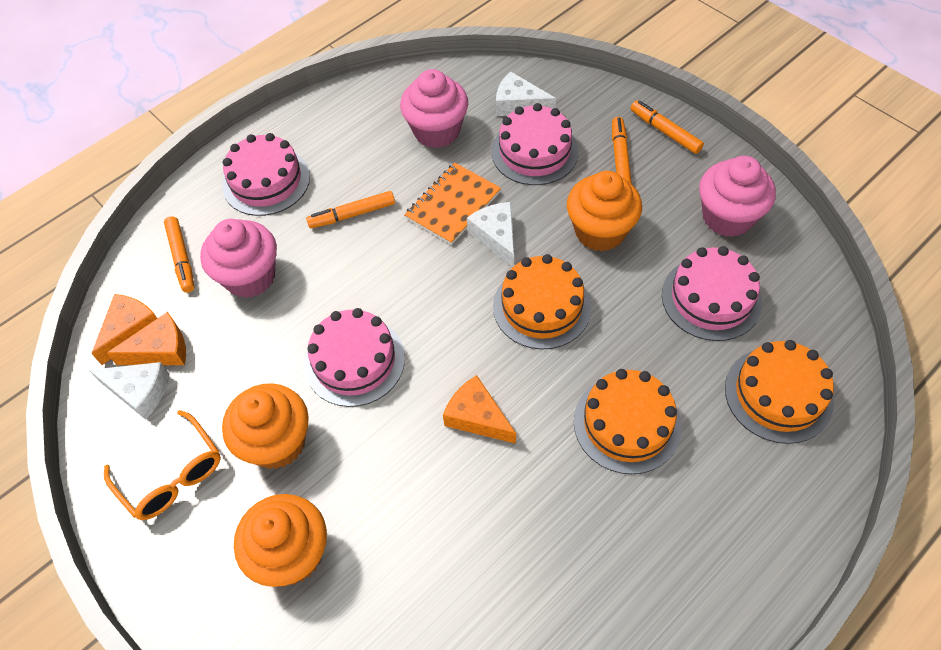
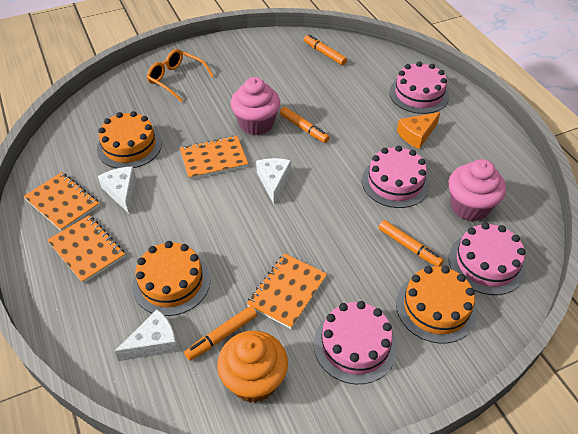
orange cheese: [91,294,157,365] [107,312,186,365] [443,375,516,444] = 3 -> [397,112,440,149] = 1
orange cupcake: [222,383,309,469] [234,494,327,587] [567,171,642,251] = 3 -> [217,331,288,403] = 1
orange notebook: [404,163,501,245] = 1 -> [23,172,100,231] [47,215,125,283] [180,135,248,180] [247,253,327,329] = 4
pink cupcake: [200,219,277,298] [400,69,468,148] [699,156,776,237] = 3 -> [231,77,280,135] [449,159,506,221] = 2

